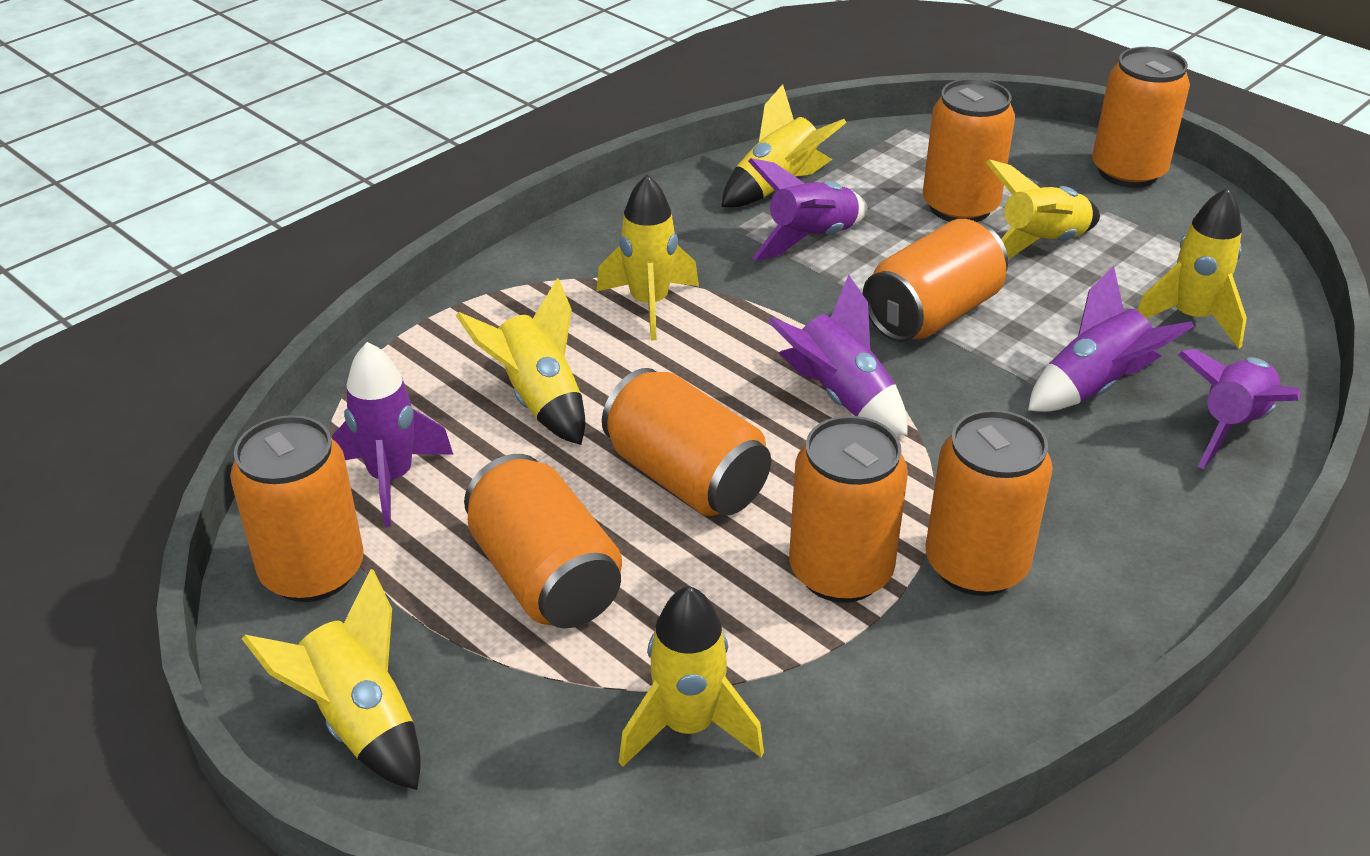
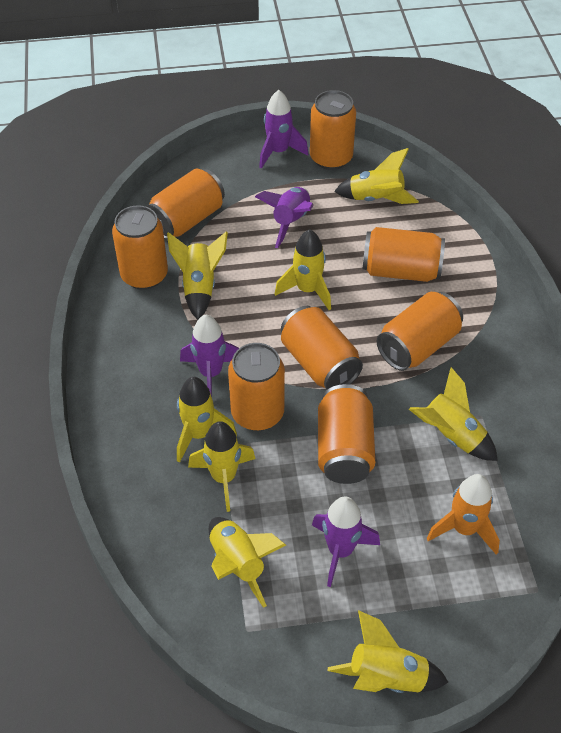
orange rocket: none = 0 -> [427,474,500,555] = 1
purple rocket: [332,342,453,527] [748,158,868,260] [768,274,908,436] [1028,266,1194,412] [1178,349,1301,469] = 5 -> [180,315,239,397] [255,187,313,248] [259,90,308,169] [312,497,380,587] = 4
yellow rocket: [242,569,421,790] [456,278,585,445] [596,175,699,340] [619,586,764,767] [722,84,847,207] [986,159,1100,259] [1137,188,1247,349] = 7 -> [167,232,228,320] [177,377,237,462] [188,421,256,512] [209,517,286,608] [275,229,331,310] [328,610,448,693] [334,148,419,204] [409,367,498,461] = 8

